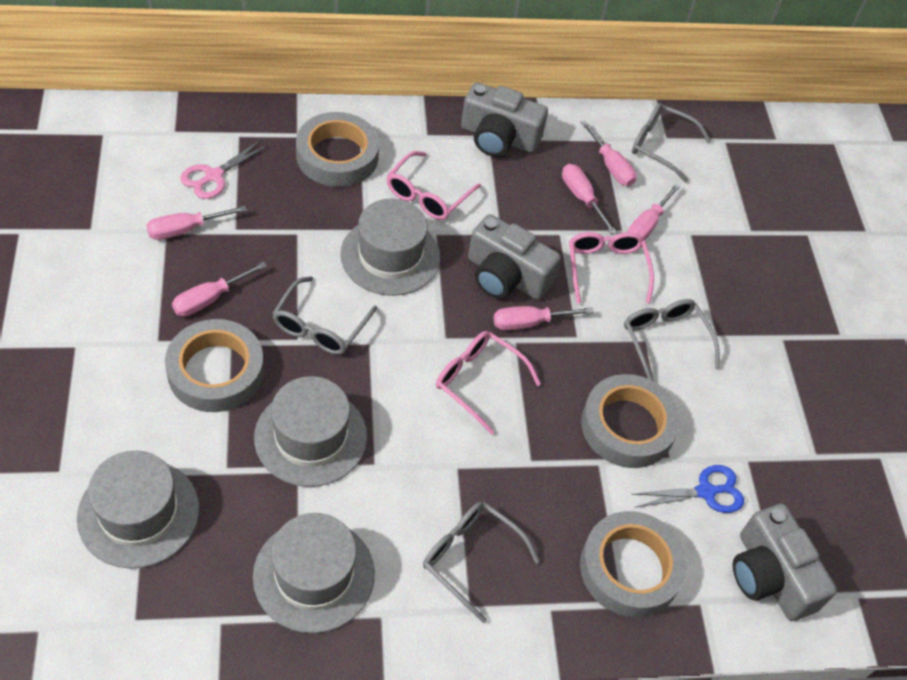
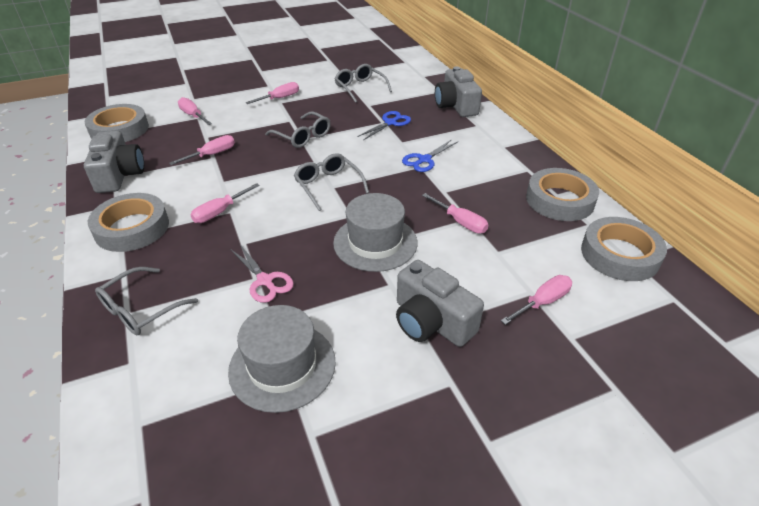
blue scissors: [632,465,744,513] = 1 -> [357,111,411,140] [402,139,458,172] = 2
grey hat: [77,450,199,568] [253,513,375,633] [254,376,367,487] [340,199,440,296] = 4 -> [228,305,336,413] [333,193,417,272] = 2
pink glasses: [387,151,481,220] [436,331,541,435] [569,232,654,304] = 3 -> none = 0

